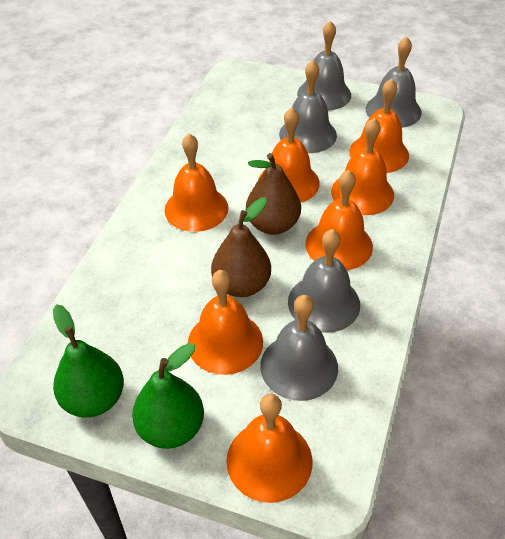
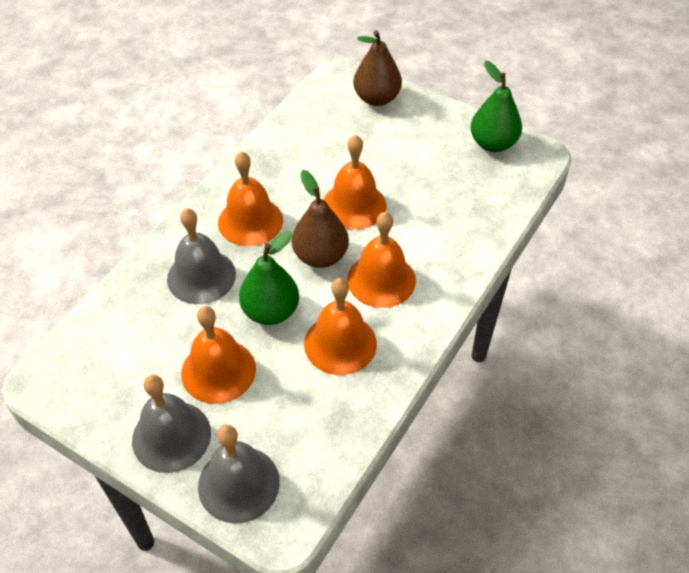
grey bell: [260,295,338,401] [279,60,337,153] [288,229,360,333] [297,21,351,111] [366,36,422,128] = 5 -> [132,375,211,473] [167,208,236,304] [198,425,280,523] = 3
orange bell: [164,134,228,232] [188,270,263,375] [226,393,313,503] [258,107,320,202] [305,170,373,270] [331,118,394,215] [349,78,409,173] = 7 -> [181,306,256,404] [218,151,283,246] [304,278,377,375] [324,135,387,230] [347,212,416,308] = 5

